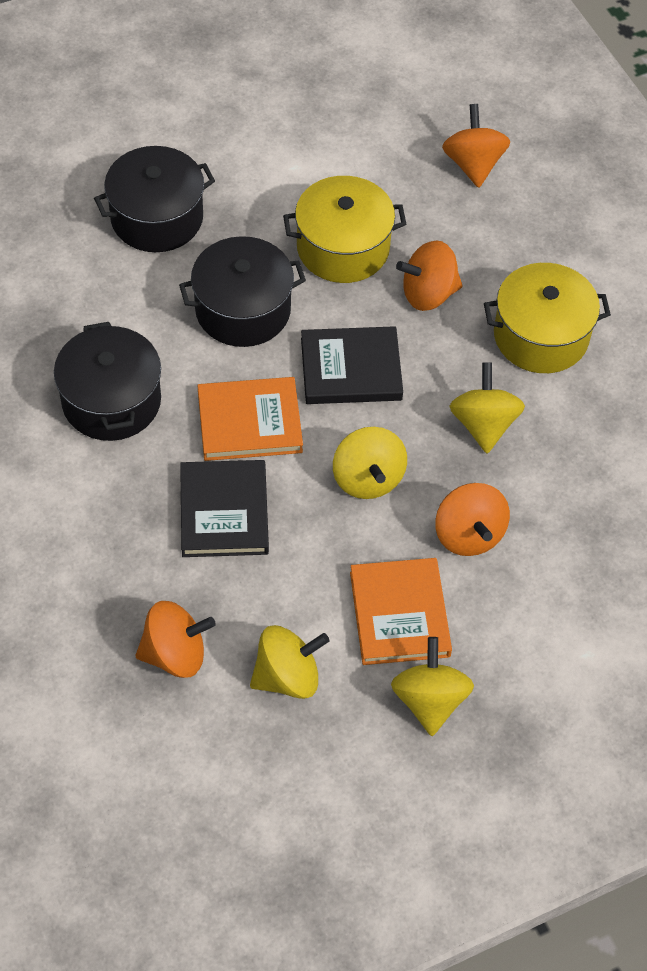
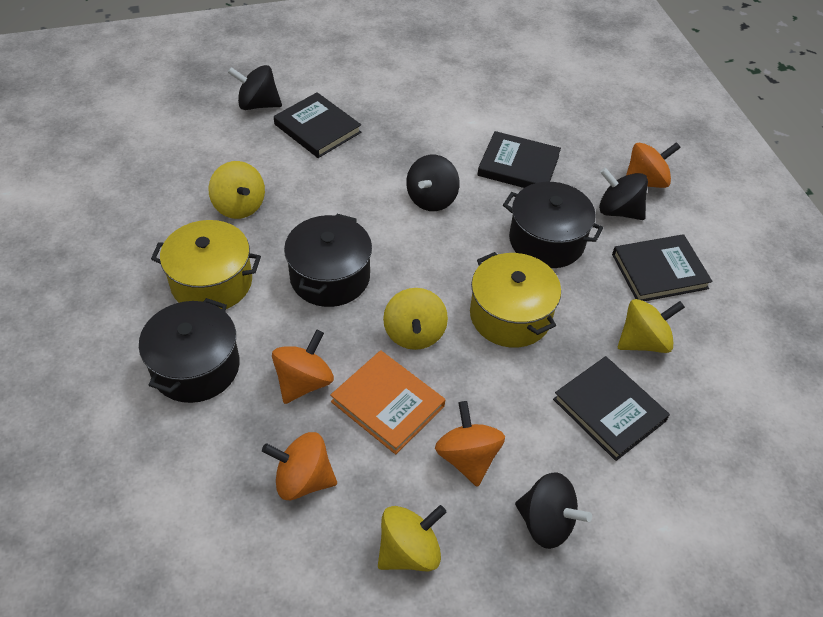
black book: [180,460,269,557] [301,326,403,404] = 2 -> [274,92,361,158] [478,131,561,188] [553,356,670,461] [612,234,713,301] = 4
black spinning top: none = 0 -> [228,65,282,110] [406,155,460,211] [515,472,592,549] [599,168,648,220] = 4
orange book: [197,377,303,461] [350,558,452,665] = 2 -> [330,350,445,454] = 1

